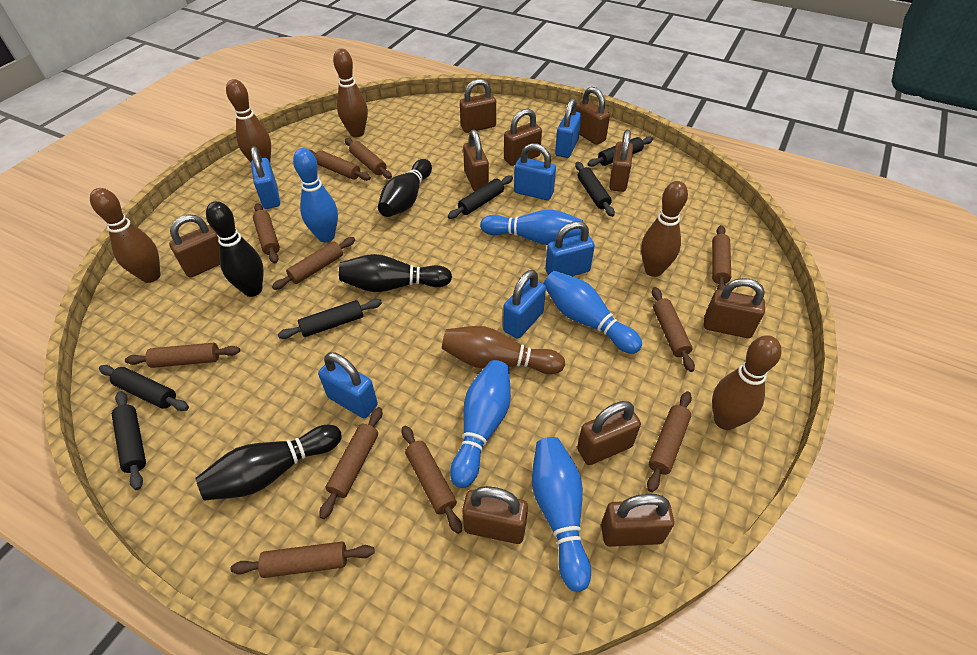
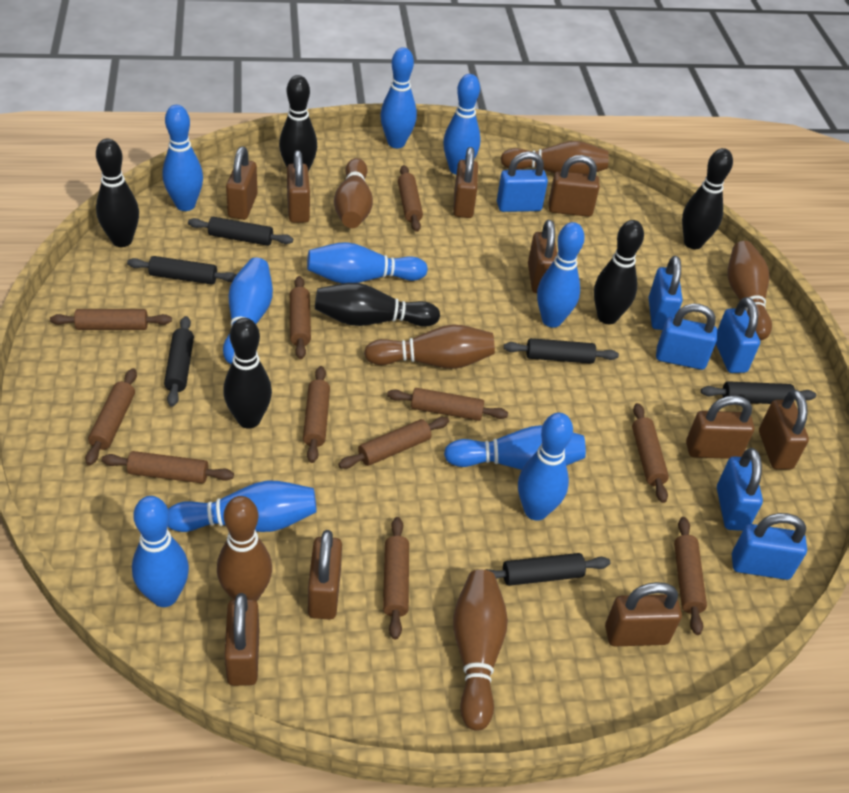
black bowling pin: [196,425,342,501] [206,201,264,297] [339,254,452,292] [378,159,432,217] = 4 -> [96,139,139,247] [223,318,272,429] [279,75,317,172] [315,283,440,327] [594,220,644,324] [682,148,733,249] = 6
blue bowling pin: [293,148,338,242] [450,360,511,488] [480,209,583,245] [532,437,591,592] [544,271,642,354] = 5 -> [132,496,189,607] [163,105,203,211] [168,481,317,532] [223,258,273,364] [307,242,428,284] [380,47,417,148] [443,74,481,175] [444,425,586,470] [518,413,573,521] [537,222,585,328] = 10

